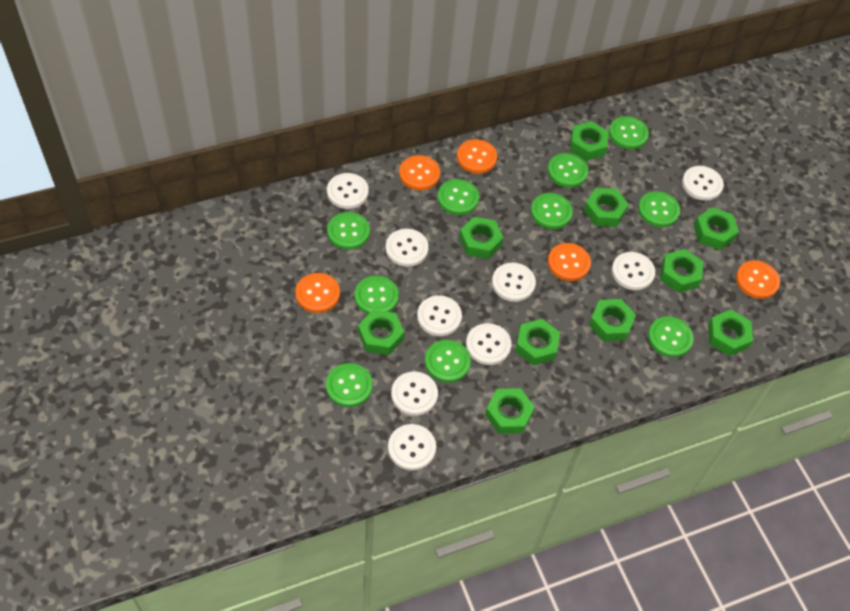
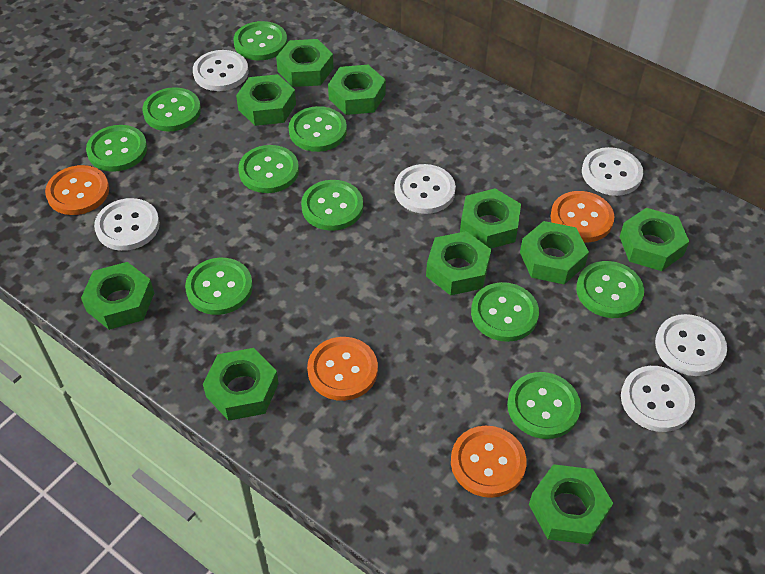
orange button: [295,273,340,313] [399,155,440,190] [457,139,497,174] [548,243,591,281] [736,260,780,299] = 5 -> [45,165,109,215] [307,337,378,401] [451,426,527,498] [551,191,614,242] = 4
white button: [327,173,369,209] [386,229,429,267] [388,424,436,471] [391,372,438,416] [417,295,462,336] [466,323,511,365] [492,262,536,302] [612,252,655,290] [682,166,724,201] = 9 -> [94,198,160,251] [193,50,248,91] [394,164,456,214] [582,147,643,196] [621,366,695,432] [655,314,727,376] = 6

